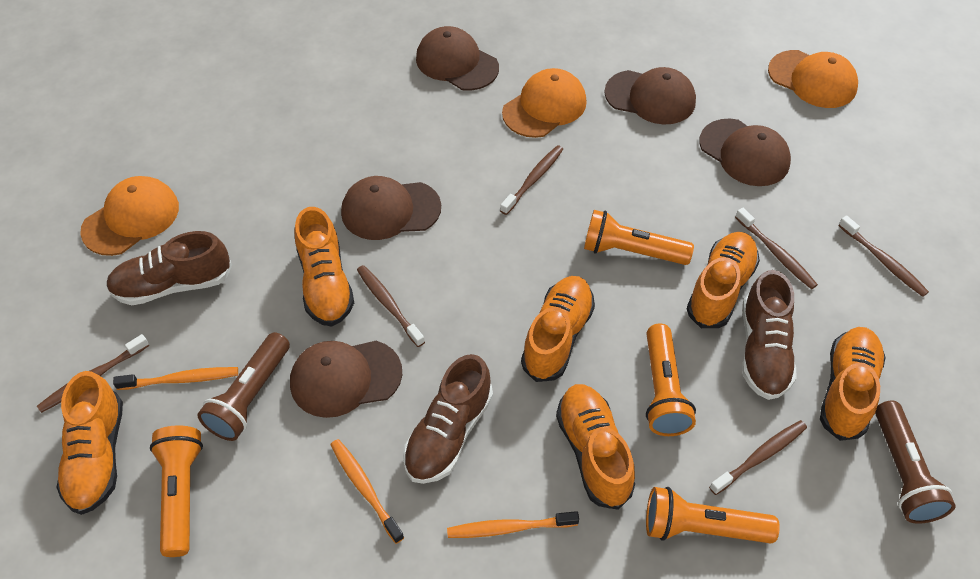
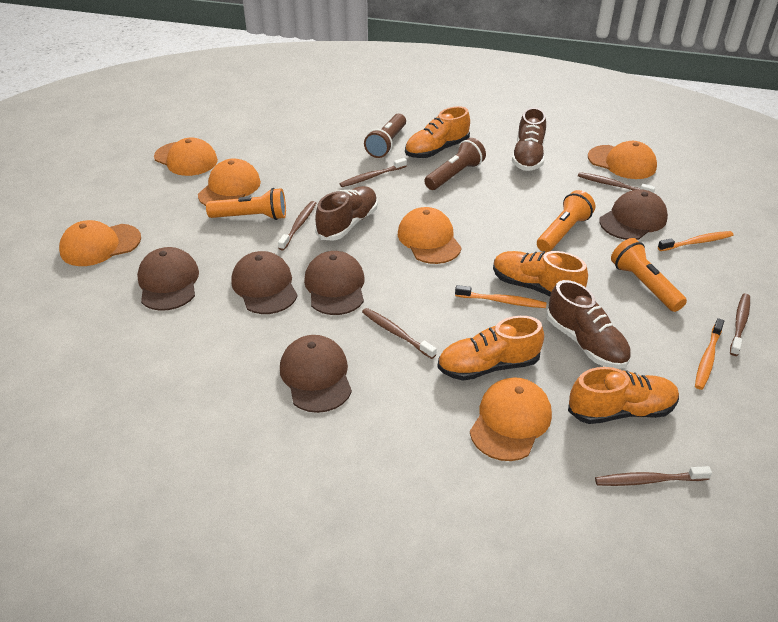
orange cap: [80,176,179,256] [502,68,586,138] [768,50,858,108] = 3 -> [59,220,141,266] [154,137,218,176] [198,158,261,206] [398,207,462,264] [470,377,552,461] [588,141,657,179] = 6
orange flashlight: [150,425,203,557] [584,210,694,265] [646,324,696,436] [646,487,780,543] = 4 -> [206,188,286,220] [537,190,595,252] [611,238,687,312] = 3
orange shoe: [56,371,123,515] [294,207,354,327] [521,276,595,382] [556,384,635,510] [687,232,760,328] [820,327,886,441] = 6 -> [405,106,470,158] [437,316,544,381] [493,251,588,296] [568,367,679,424] = 4

